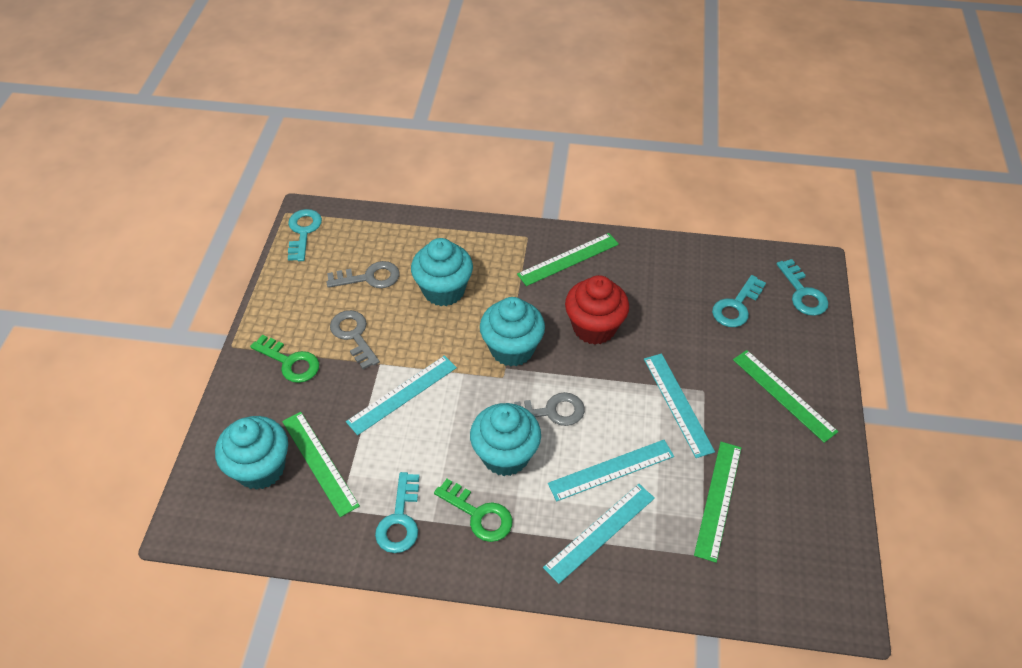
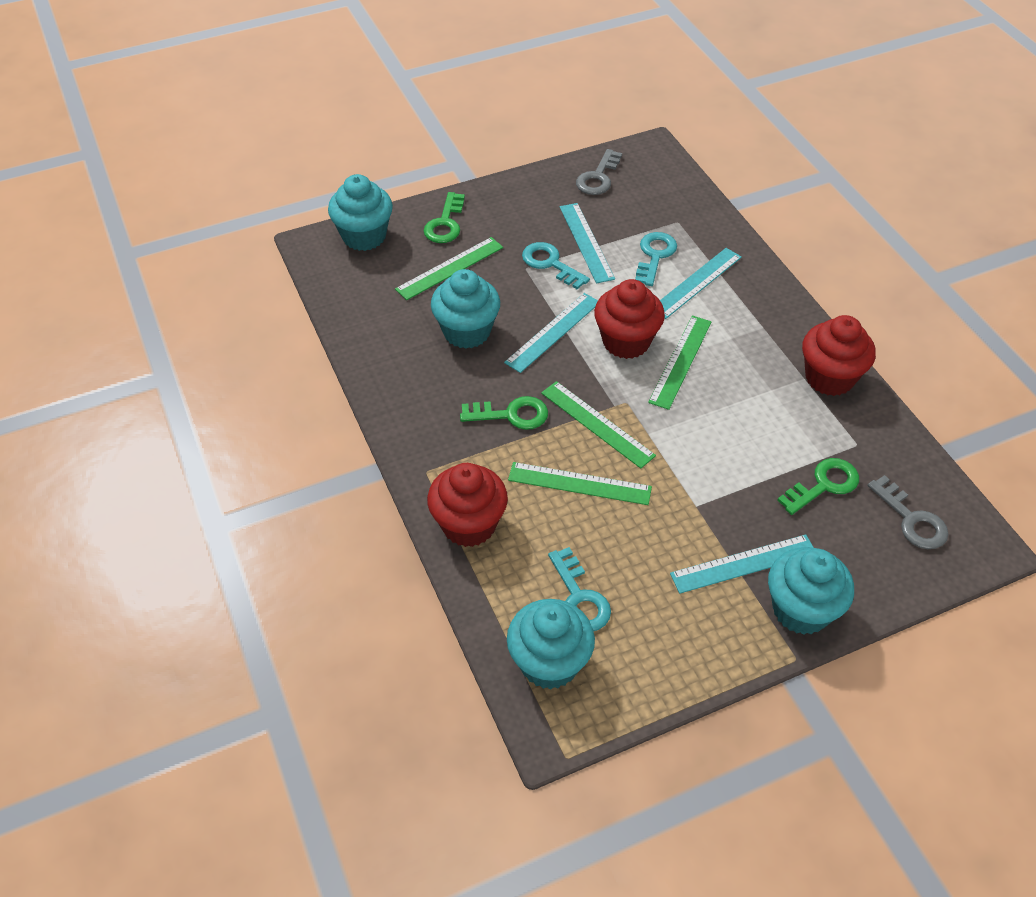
green key: [250,334,319,383] [434,479,512,542] = 2 -> [424,192,465,243] [460,396,548,430] [777,458,859,515] = 3
grey key: [326,261,399,288] [330,310,380,369] [514,392,585,426] = 3 -> [576,149,622,195] [868,475,949,549] = 2
red cupcake: [565,275,629,345] = 1 -> [427,463,508,547] [594,279,665,359] [802,315,876,396] = 3
turquoise key: [288,209,322,261] [375,472,419,553] [712,275,766,327] [777,259,828,316] = 4 -> [522,242,590,289] [548,547,611,631] [635,232,677,286] = 3

